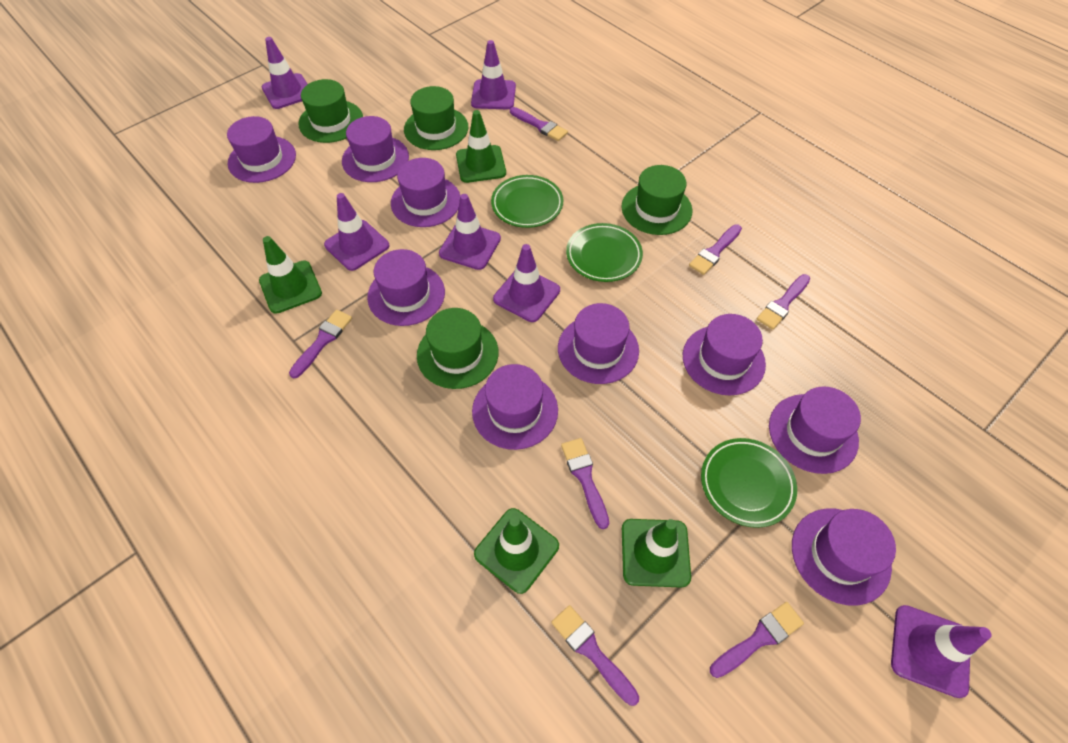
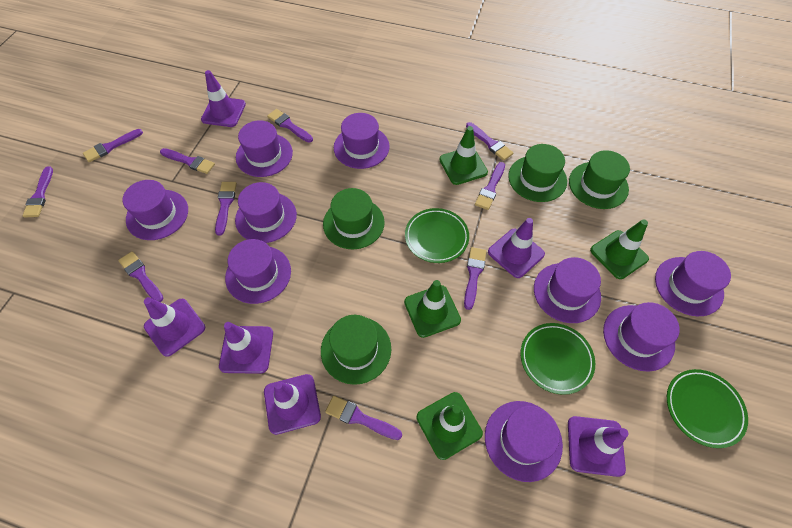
purple brush: [289,310,352,378] [510,107,568,141] [551,605,639,706] [561,438,609,529] [689,224,742,275] [710,602,804,678] [757,274,810,330] = 7 -> [22,166,53,218] [83,129,143,162] [118,251,163,302] [160,148,215,174] [215,182,237,236] [267,109,313,143] [325,395,402,440] [464,247,487,310] [466,122,513,161] [475,162,505,210] = 10

